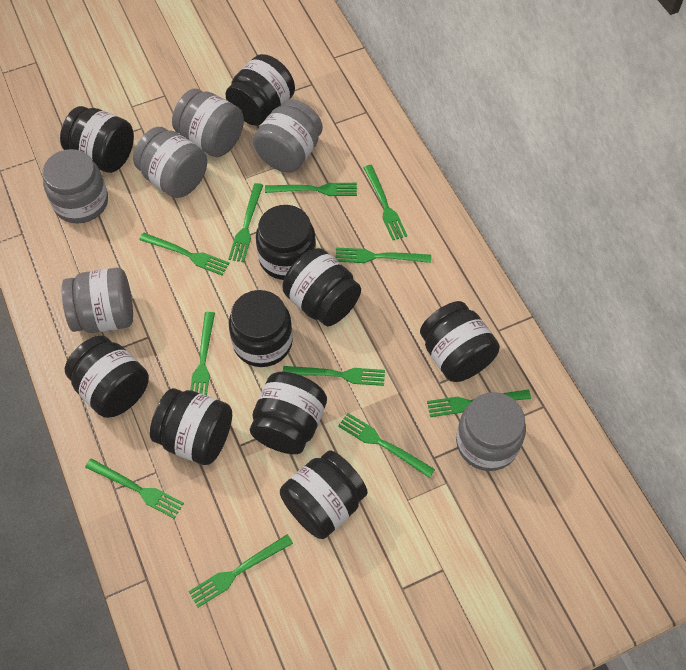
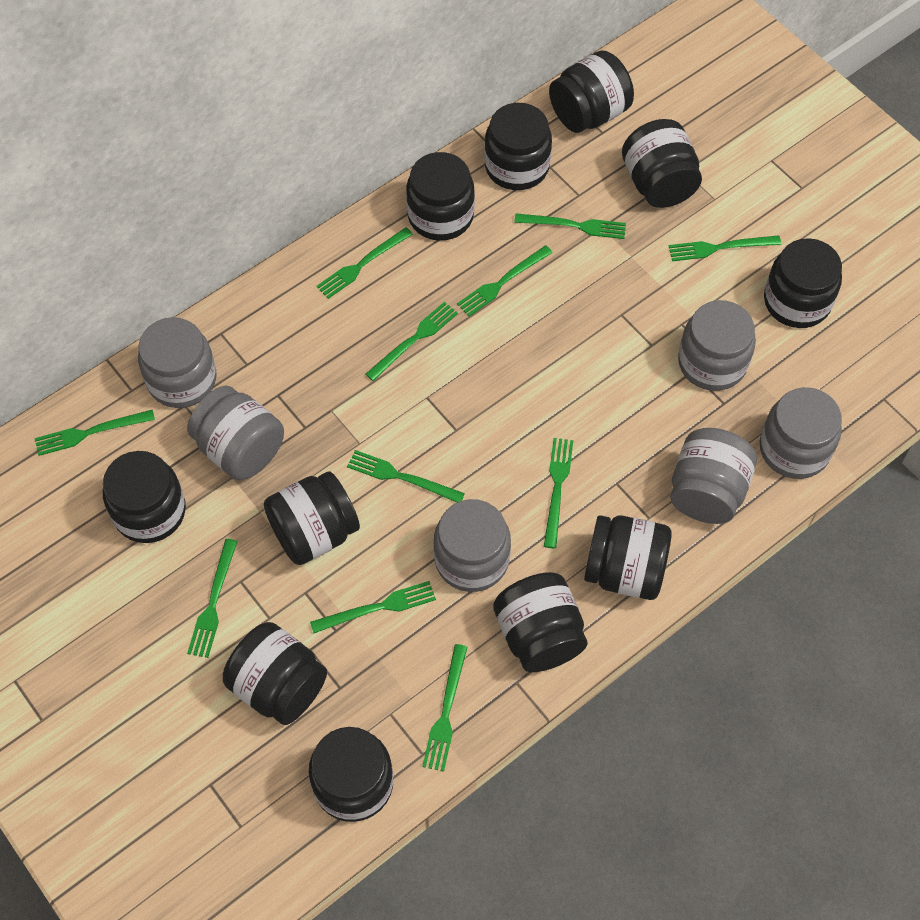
black jar: [60,106,134,173] [65,336,149,418] [150,388,232,465] [225,54,295,126] [229,290,293,367] [250,372,327,454] [256,205,316,280] [280,450,368,539] [283,248,361,326] [420,301,500,382] = 10 -> [103,451,186,543] [223,622,327,725] [264,471,360,565] [309,727,393,822] [406,152,475,241] [484,103,552,190] [493,572,588,672] [549,50,634,133] [584,515,672,600] [622,119,702,208] [764,238,842,328] = 11

